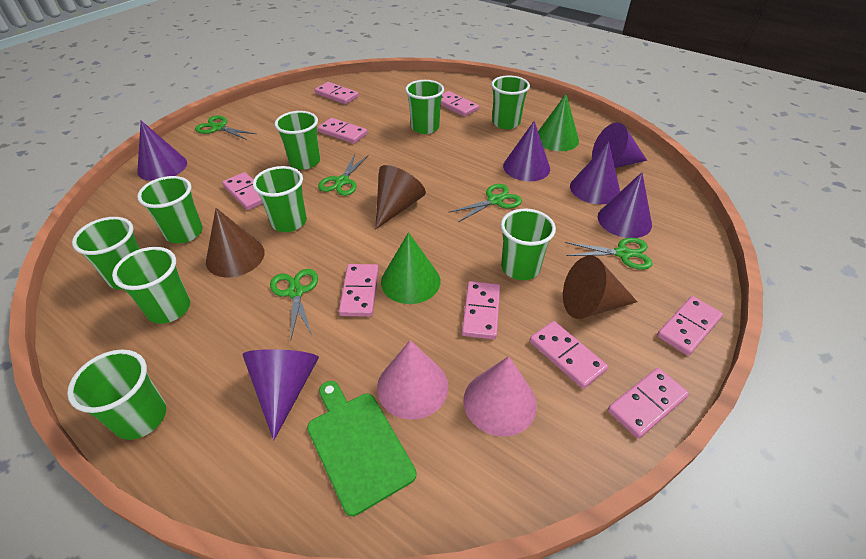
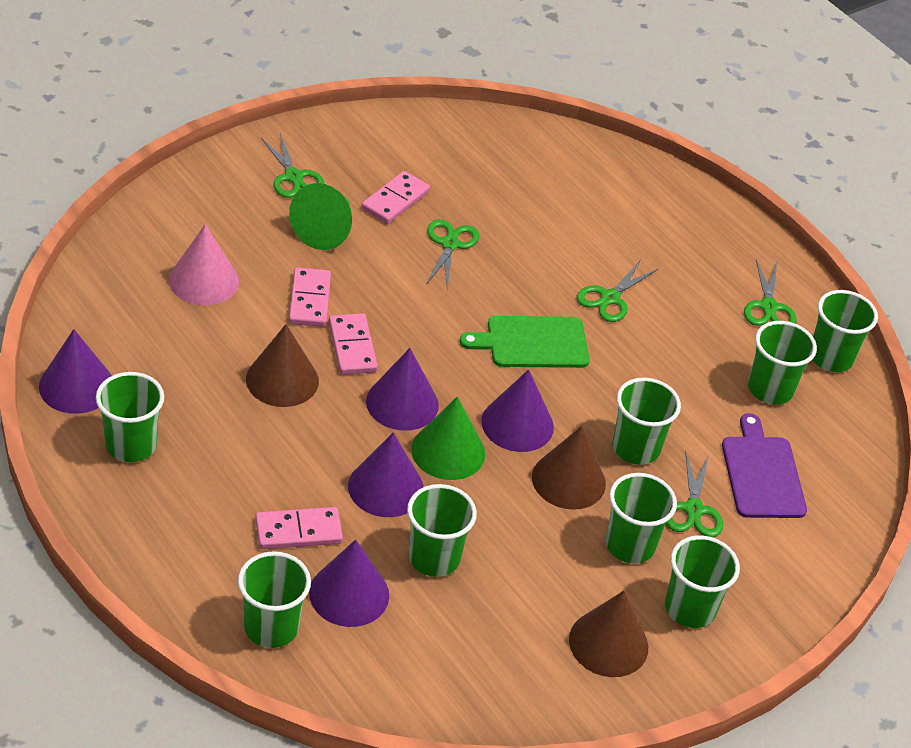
green cup: [67,349,166,440] [72,217,140,290] [112,247,190,324] [137,176,203,243] [253,166,307,232] [275,111,320,170] [405,80,444,134] [491,75,530,129] [501,209,556,280] = 9 -> [96,372,164,462] [238,551,311,648] [407,484,477,577] [605,473,677,564] [613,378,681,465] [665,535,740,628] [748,321,817,405] [812,290,878,372] = 8
pink cone: [377,340,448,420] [463,356,537,437] = 2 -> [169,225,239,305] = 1
pink domino: [222,172,263,210] [315,82,359,104] [318,118,367,144] [339,264,379,317] [441,91,479,117] [462,281,500,339] [530,321,608,389] [608,368,689,439] [657,296,723,356] = 9 -> [255,507,343,549] [289,267,331,327] [329,313,378,375] [361,171,430,224] = 4
purple cone: [137,121,187,181] [242,349,319,441] [503,121,550,181] [570,141,620,205] [592,123,647,168] [598,172,652,238] = 6 -> [39,329,112,414] [309,539,389,627] [348,433,424,517] [366,348,439,431] [481,369,554,452] = 5
purple cutting board: none = 0 -> [722,413,807,518] = 1

